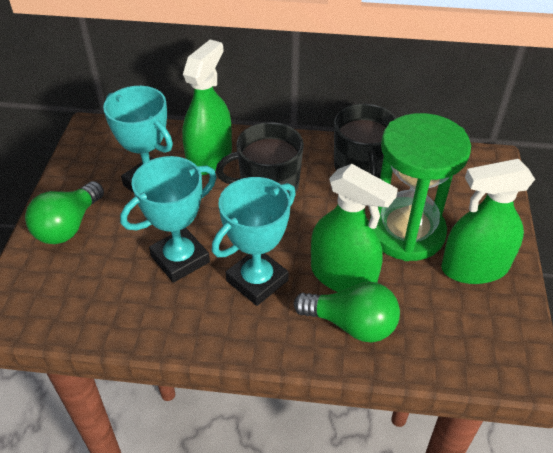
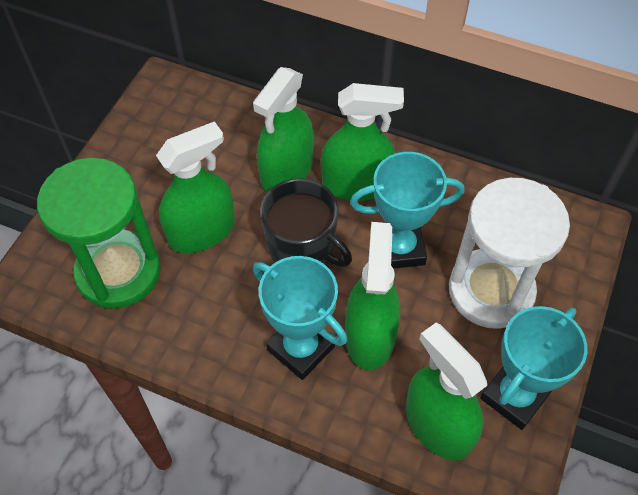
black mug: [216,122,304,193] [334,104,397,179] = 2 -> [260,178,352,267] = 1
green light bulb: [25,181,104,244] [294,282,400,342] = 2 -> none = 0
green spray bottle: [182,39,232,175] [311,164,398,292] [441,159,535,284] = 3 -> [156,121,235,253] [253,67,314,192] [321,83,404,201] [345,222,400,370] [406,323,487,461] = 5
white hourglass: none = 0 -> [449,178,570,329] = 1

